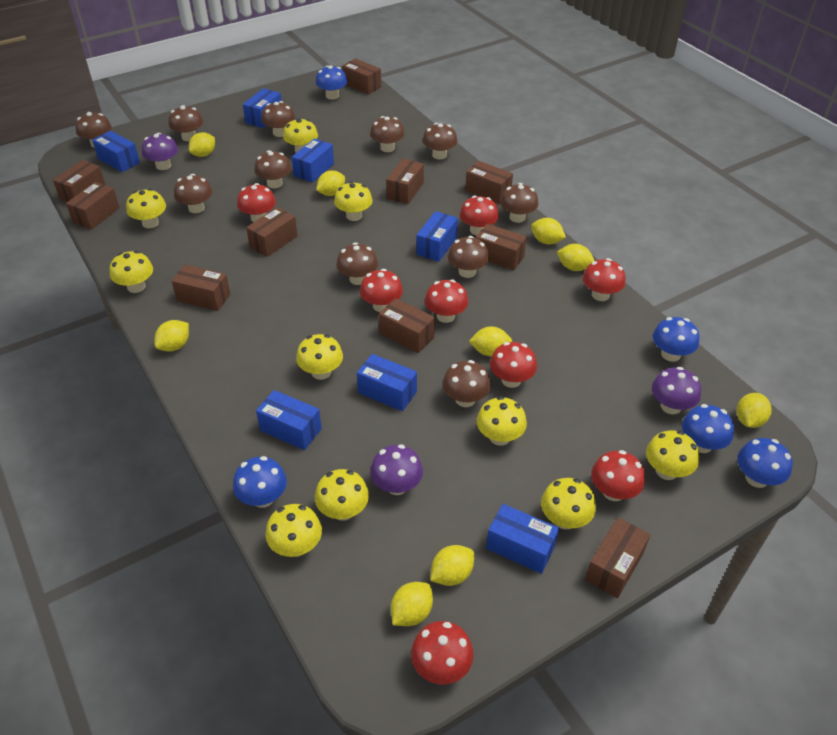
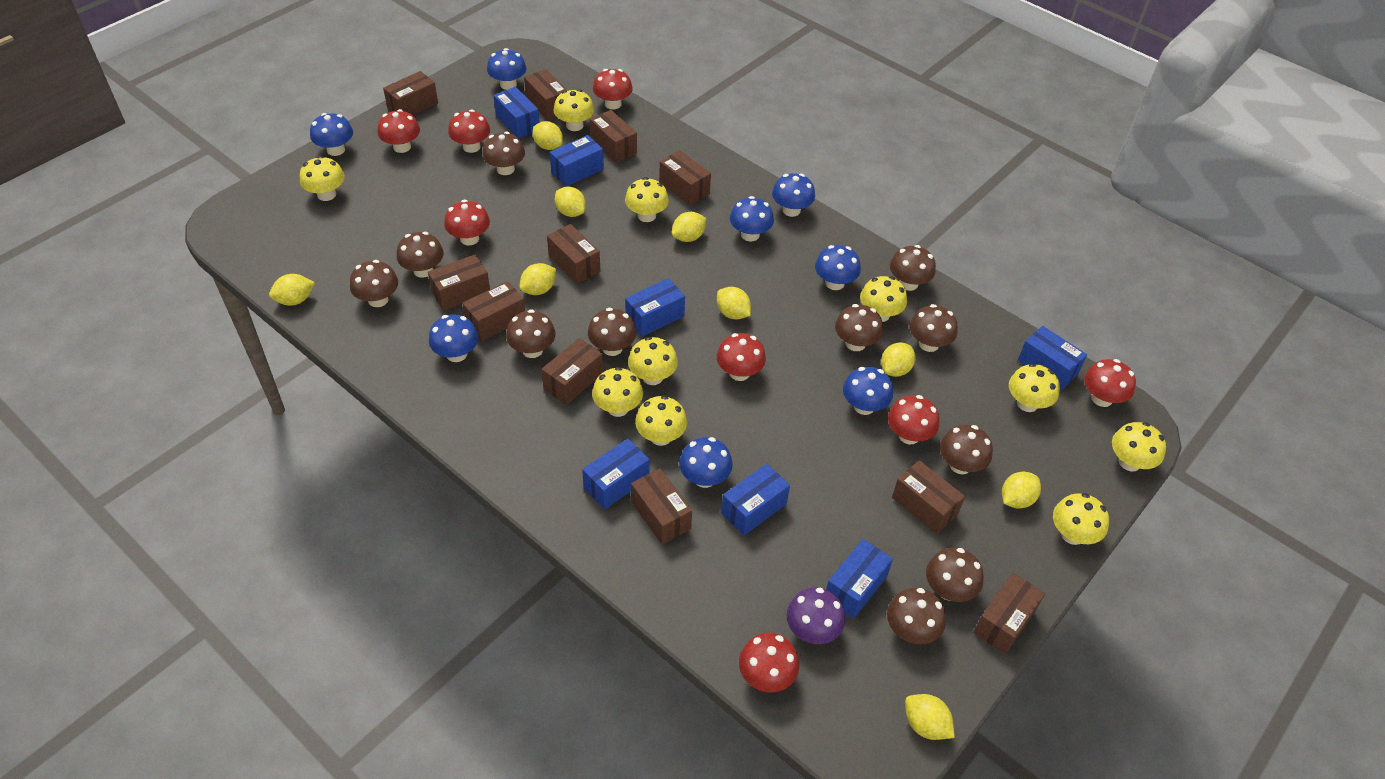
blue mushroom: [233,456,287,508] [315,65,347,99] [653,317,699,362] [682,404,734,453] [737,438,793,488] = 5 -> [310,113,353,156] [429,314,479,362] [487,48,526,90] [679,437,733,488] [730,196,774,241] [772,173,815,217] [815,245,861,290] [843,367,893,415] = 8
brown box: [53,160,105,202] [66,182,120,230] [172,265,230,311] [246,207,298,257] [342,58,381,95] [379,298,435,353] [386,159,424,204] [465,161,513,204] [476,224,527,271] [585,518,650,598] = 10 -> [383,71,438,115] [428,254,490,311] [462,281,525,341] [524,69,567,120] [541,338,603,405] [547,224,600,284] [590,110,637,163] [631,468,692,545] [659,150,711,205] [892,460,965,534] [974,573,1045,654] = 11
purple mushroom: [142,133,178,170] [370,444,423,495] [652,367,701,414] = 3 -> [787,587,845,644] = 1

